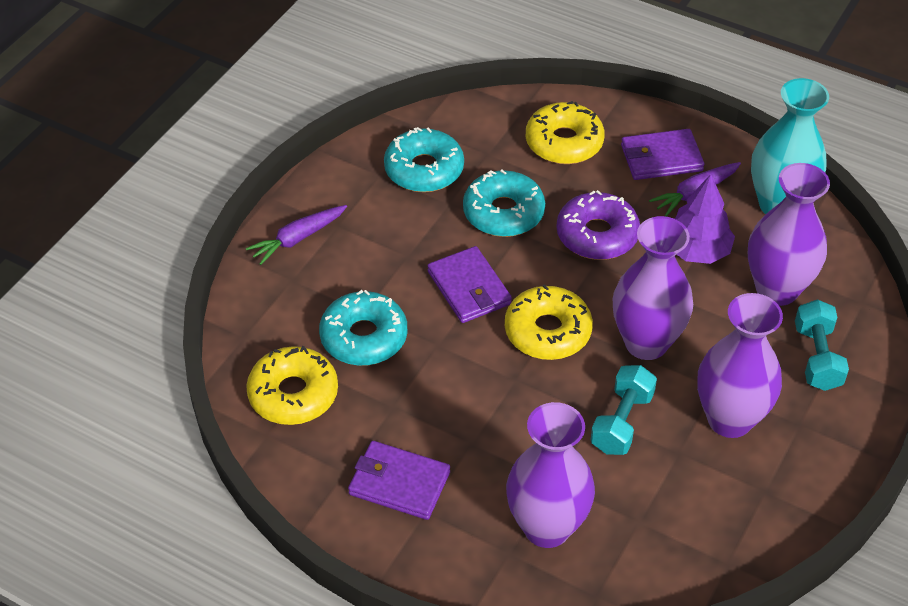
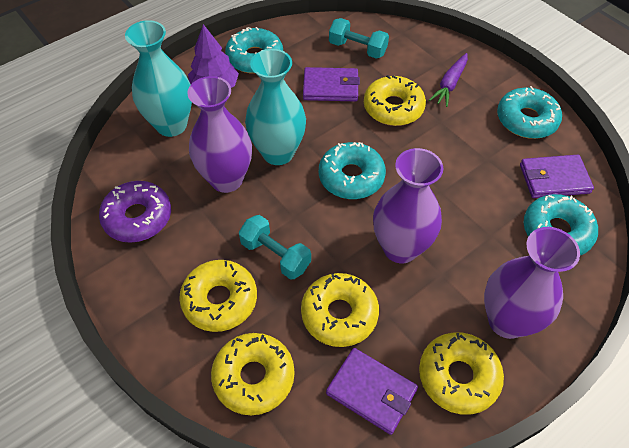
purple carrot: [246,205,347,265] [649,162,741,217] = 2 -> [429,53,468,107] = 1
purple vase: [506,402,595,548] [613,216,693,360] [697,293,783,438] [748,163,830,306] = 4 -> [187,76,252,193] [373,148,444,263] [484,227,580,339] = 3
turquoise donut: [319,290,407,366] [384,127,464,192] [463,170,545,237] = 3 -> [225,27,283,74] [319,142,386,199] [497,86,562,139] [524,194,598,256] = 4
turquoise vase: [751,78,829,214] = 1 -> [125,20,192,137] [245,49,306,165] = 2
yellow donut: [246,346,338,425] [505,284,593,360] [526,101,605,164] = 3 -> [179,260,257,332] [211,333,295,415] [301,273,379,347] [364,75,426,126] [419,332,504,415] = 5

